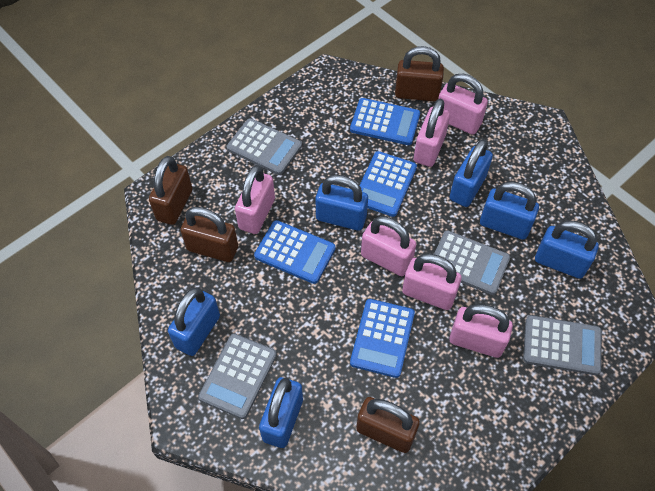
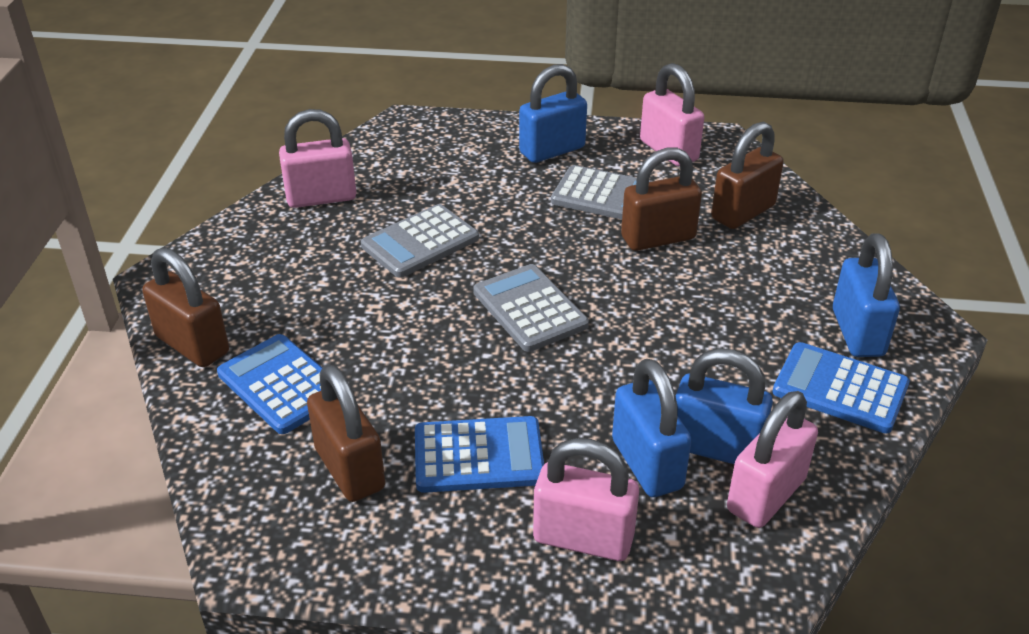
blue calculator: [254,220,336,284] [350,98,420,145] [350,299,415,378] [359,151,417,217] = 4 -> [217,334,322,434] [415,416,544,493] [772,342,910,434] = 3
blue padlock: [168,287,220,356] [259,377,303,448] [315,175,368,231] [450,139,493,207] [480,182,539,240] [535,221,599,279] = 6 -> [519,64,587,163] [612,359,692,497] [676,348,773,464] [833,233,900,357] = 4
grey calculator: [198,333,277,419] [227,118,302,175] [434,230,510,295] [523,315,602,375] = 4 -> [361,204,479,278] [473,264,589,352] [551,165,652,219] = 3
pink padlock: [235,165,275,234] [361,216,416,276] [402,254,462,310] [414,99,450,167] [438,73,488,135] [449,304,513,358] = 6 -> [279,109,356,208] [533,438,639,561] [640,63,704,166] [727,391,818,528] = 4

